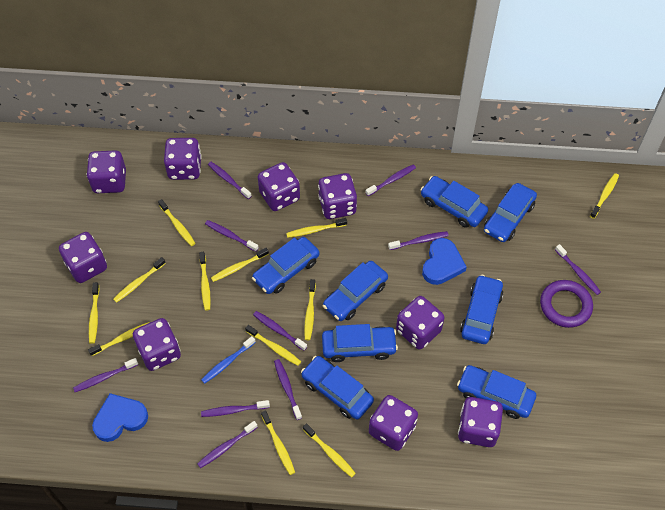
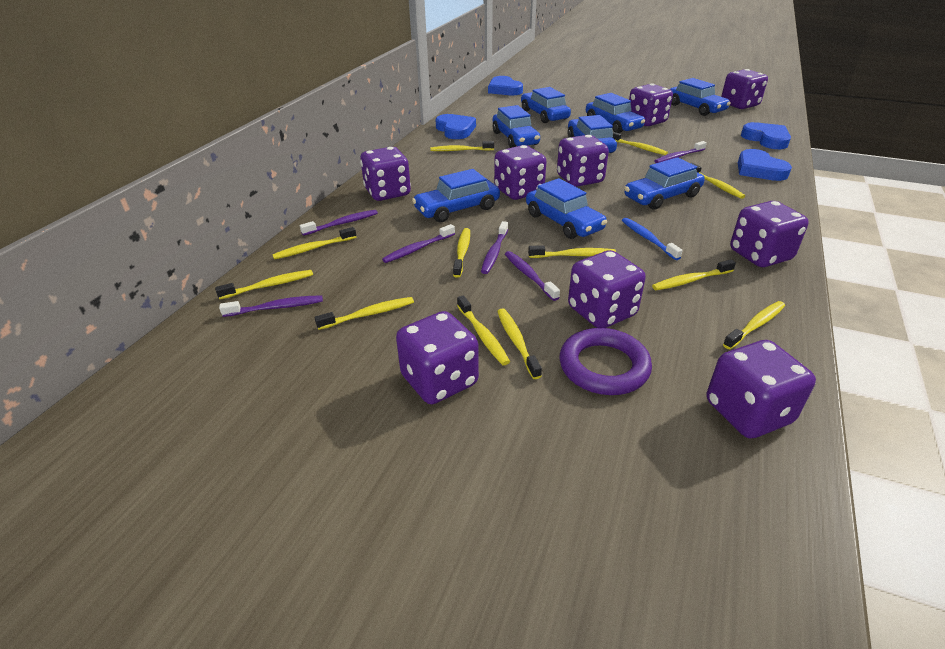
blue heart: [92,393,148,442] [422,238,467,285] = 2 -> [435,114,476,139] [488,76,523,95] [738,149,792,181] [741,122,791,149] = 4
purple toothbrush: [73,358,138,392] [197,421,258,468] [201,400,270,417] [205,220,259,252] [208,162,252,199] [253,311,307,351] [274,359,302,420] [365,164,416,196] [388,231,449,250] [555,244,601,295] = 10 -> [219,295,323,317] [300,210,378,236] [382,224,455,263] [481,221,508,274] [505,251,560,301] [654,141,707,163] = 6

